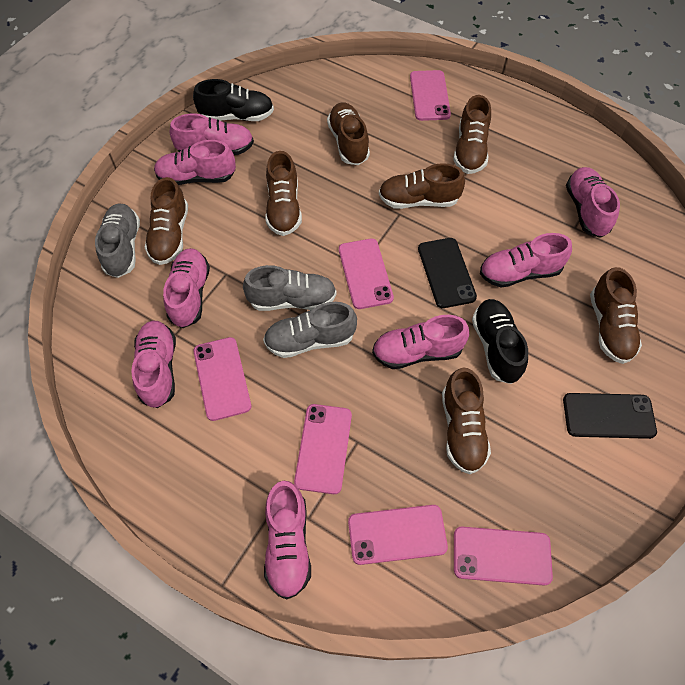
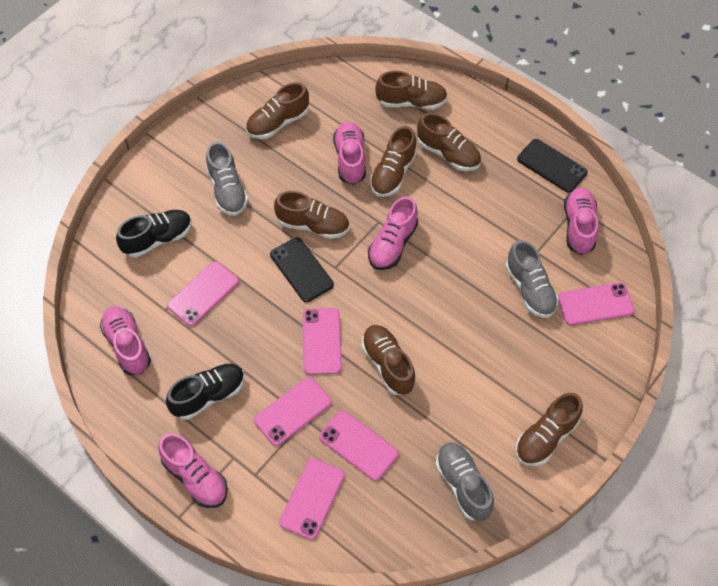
pink shoe: [131,321,176,408] [154,140,236,185] [163,248,210,328] [170,114,254,155] [264,481,311,599] [372,315,469,369] [480,233,572,288] [566,167,620,238] = 8 -> [100,306,151,375] [158,433,228,508] [333,122,366,185] [368,196,418,270] [564,188,598,255] = 5

